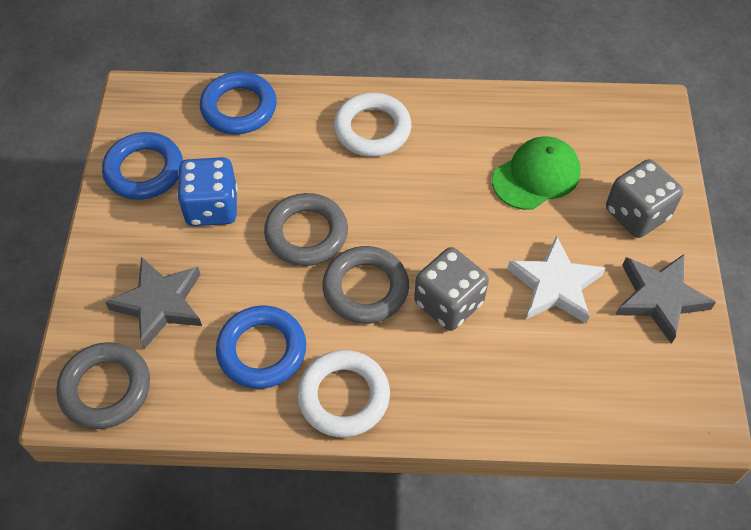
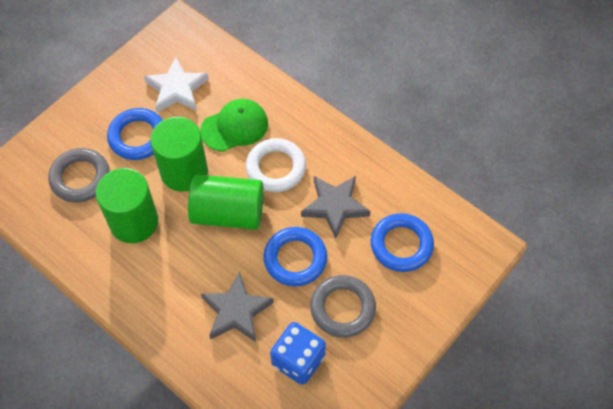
green cylinder: none = 0 -> [96,168,158,243] [150,117,208,192] [188,174,264,230] = 3
grey dice: [414,247,489,331] [606,159,683,238] = 2 -> none = 0
grey ring: [56,342,150,429] [264,193,348,266] [322,246,409,324] = 3 -> [48,148,110,203] [310,275,376,338] = 2
white ring: [297,350,390,437] [334,93,411,157] = 2 -> [246,138,306,192] = 1

